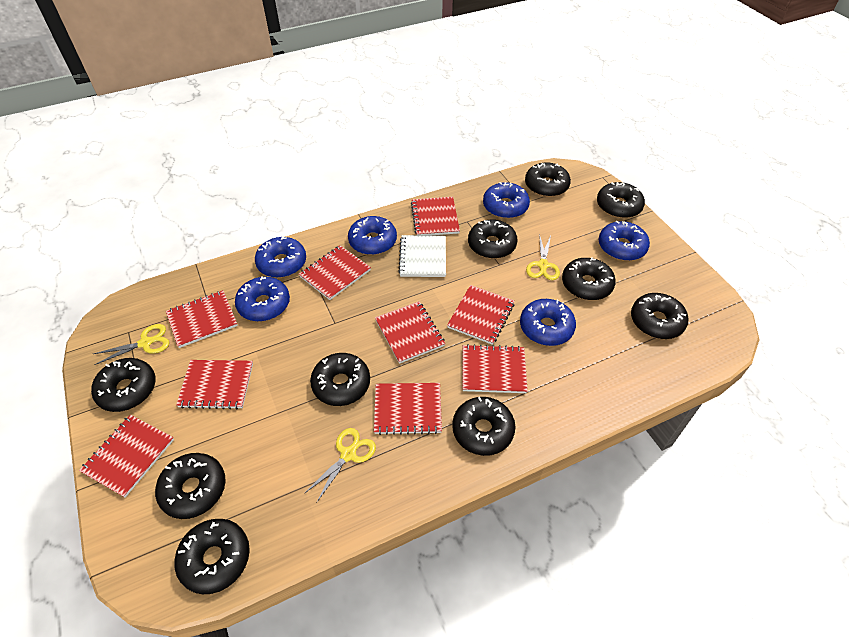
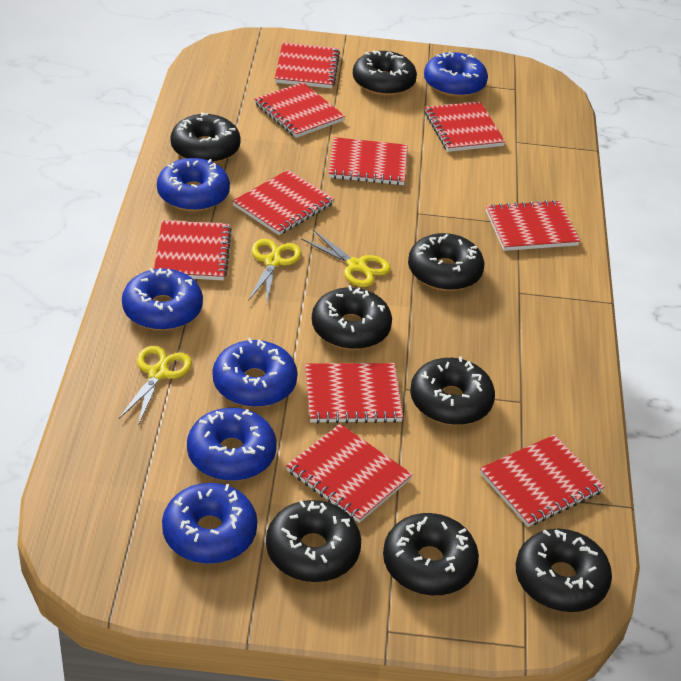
black donut: [91,358,156,412] [155,453,226,519] [174,519,250,594] [310,353,370,406] [452,397,516,456] [468,219,518,259] [525,162,571,197] [562,257,616,300] [597,182,645,218] [631,293,688,339] = 10 -> [170,112,241,163] [266,500,361,582] [312,285,392,350] [353,51,417,96] [383,513,479,596] [408,233,484,291] [410,356,495,425] [516,529,612,612] = 8
red notebook: [79,415,174,498] [166,290,238,348] [176,360,253,409] [299,245,371,300] [374,383,442,435] [375,301,445,364] [411,197,460,236] [447,285,515,345] [463,344,528,393] = 9 -> [154,220,232,280] [233,170,335,235] [255,82,345,138] [275,42,340,88] [286,424,413,523] [305,363,403,424] [329,137,408,185] [425,102,505,152] [480,435,605,527] [486,200,580,251] = 10
white notebook: [398,235,446,277] = 1 -> none = 0

